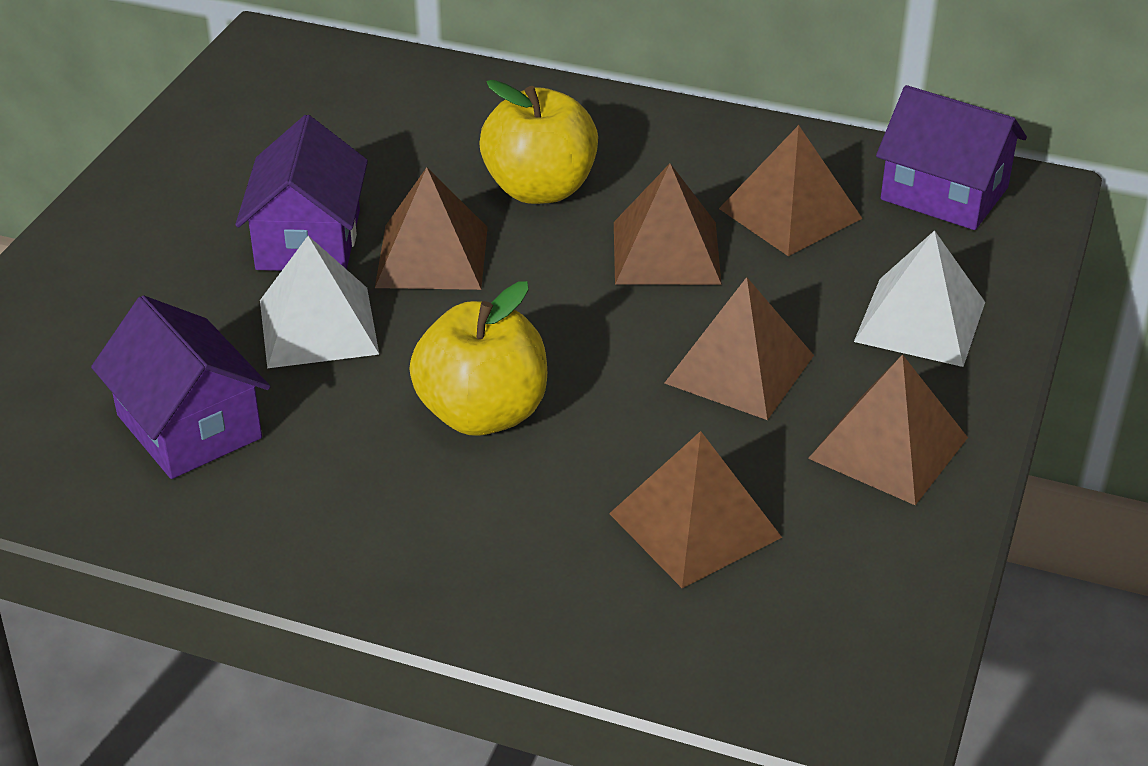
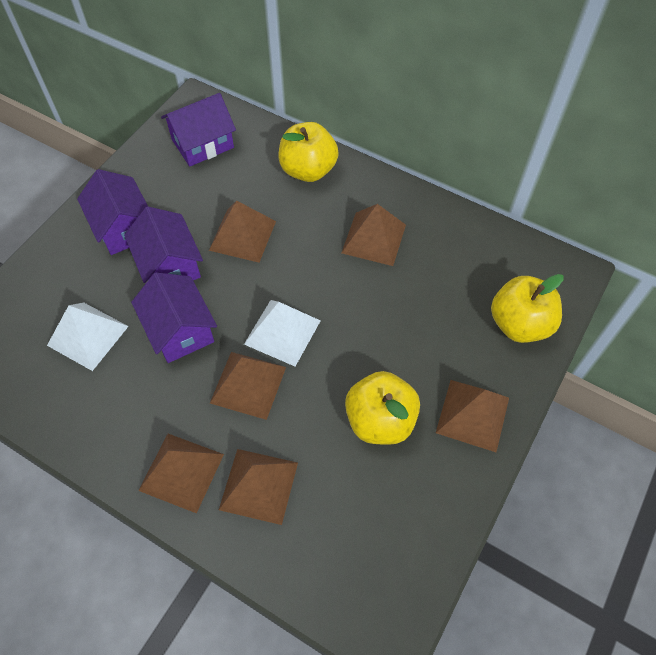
purple house: [91,295,270,479] [235,115,368,271] [876,85,1027,230] = 3 -> [77,169,148,255] [124,207,203,283] [131,272,217,363] [161,93,236,167] = 4
yellow apple: [409,281,547,436] [479,80,598,204] = 2 -> [278,122,339,182] [345,371,420,445] [491,274,563,343] = 3

